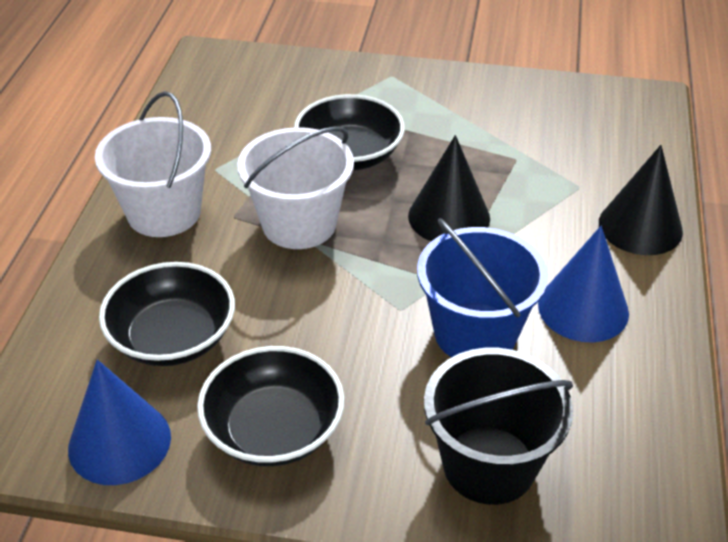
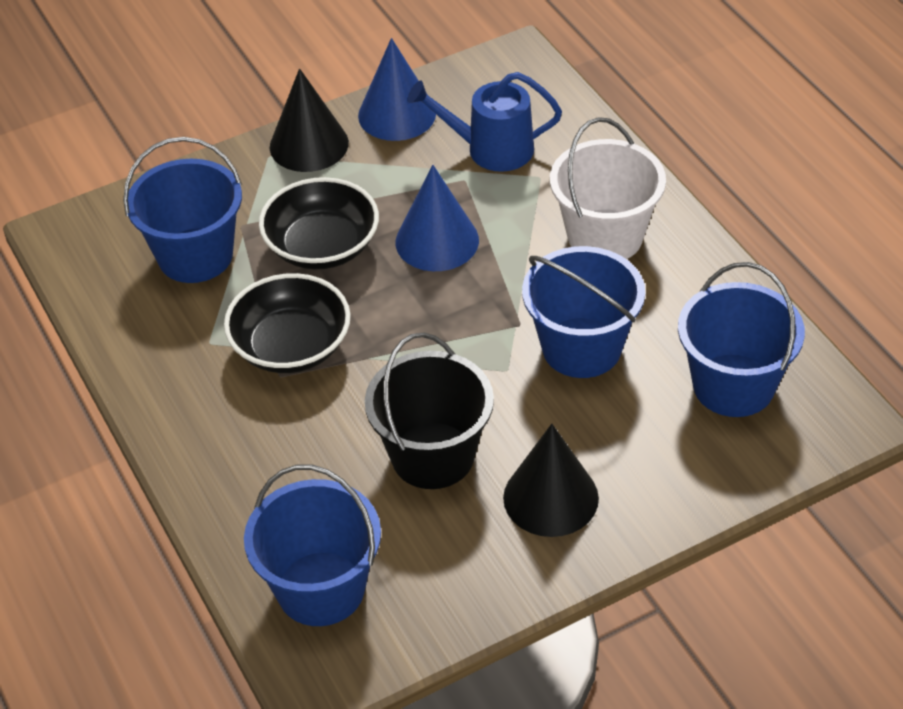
black bowl: [99,262,235,366] [197,346,345,466] [294,94,405,170] = 3 -> [224,273,351,373] [259,177,379,270] = 2
blue bucket: [417,218,549,357] = 1 -> [123,137,242,283] [244,464,381,626] [522,246,645,378] [678,262,805,417] = 4
blue watering can: none = 0 -> [407,72,562,172] = 1
white bucket: [95,91,211,237] [237,127,354,249] = 2 -> [550,117,666,259] = 1

